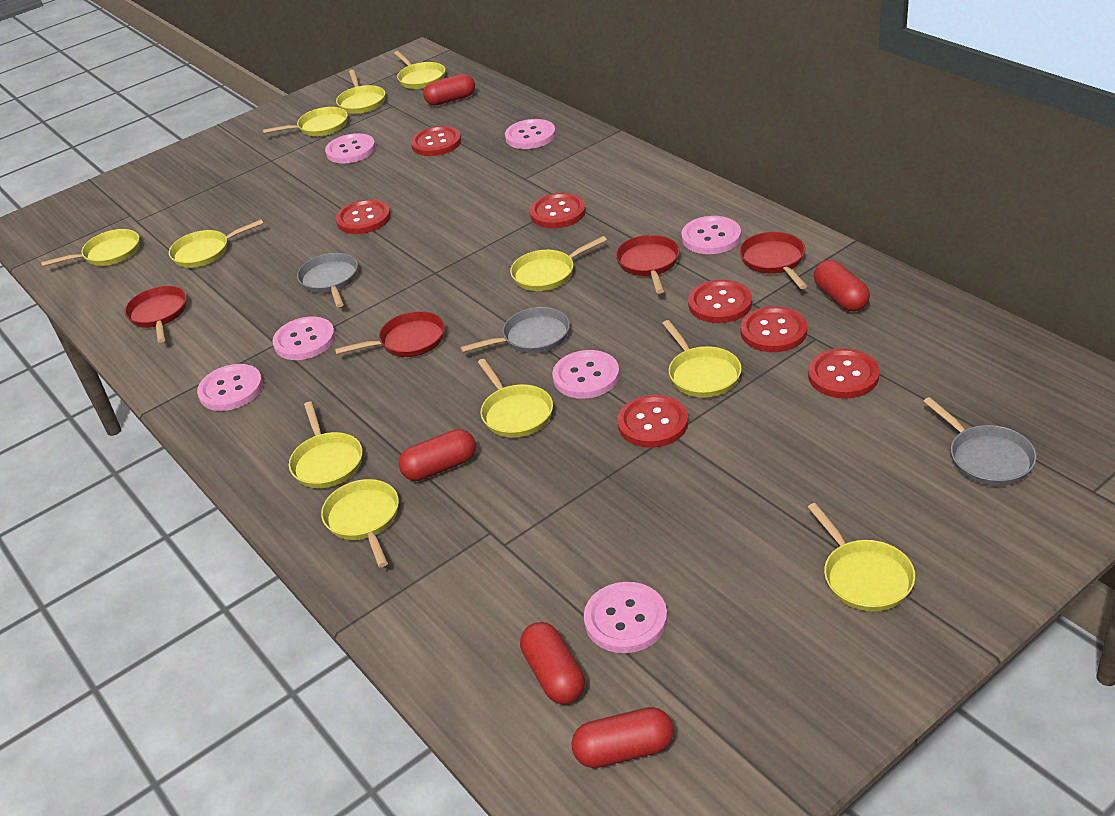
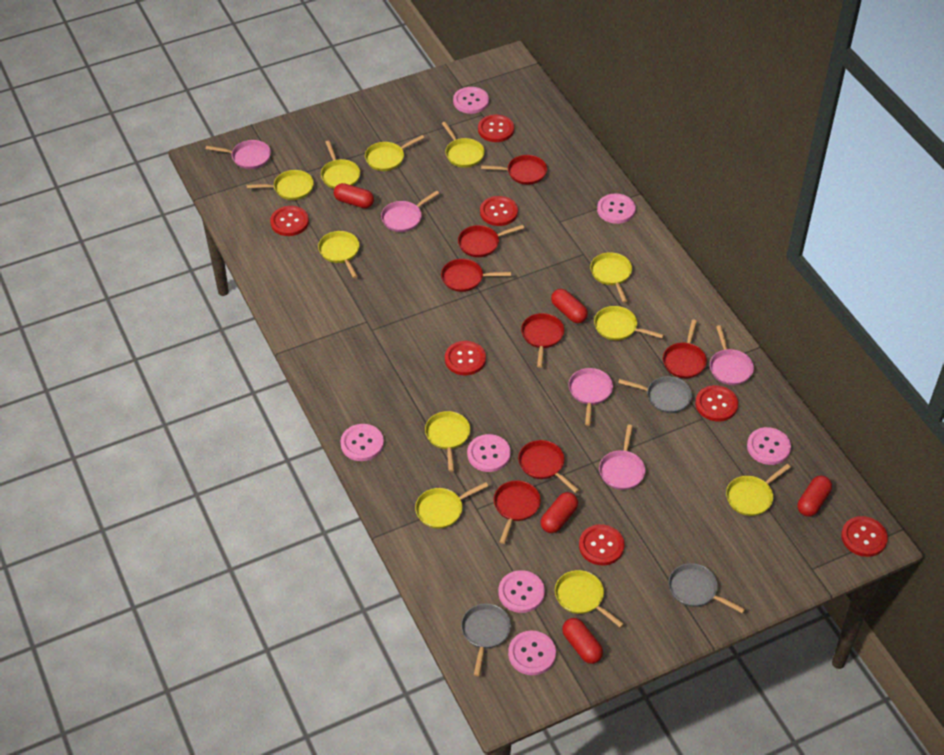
pink pan: none = 0 -> [206,140,271,169] [381,190,439,232] [568,368,613,426] [599,424,645,490] [710,325,754,385] = 5
red pan: [124,286,187,343] [335,311,445,357] [616,235,680,294] [739,232,807,289] = 4 -> [441,259,511,292] [458,225,524,257] [481,155,547,185] [494,481,541,544] [518,440,579,493] [521,313,564,368] [663,319,707,378] = 7

